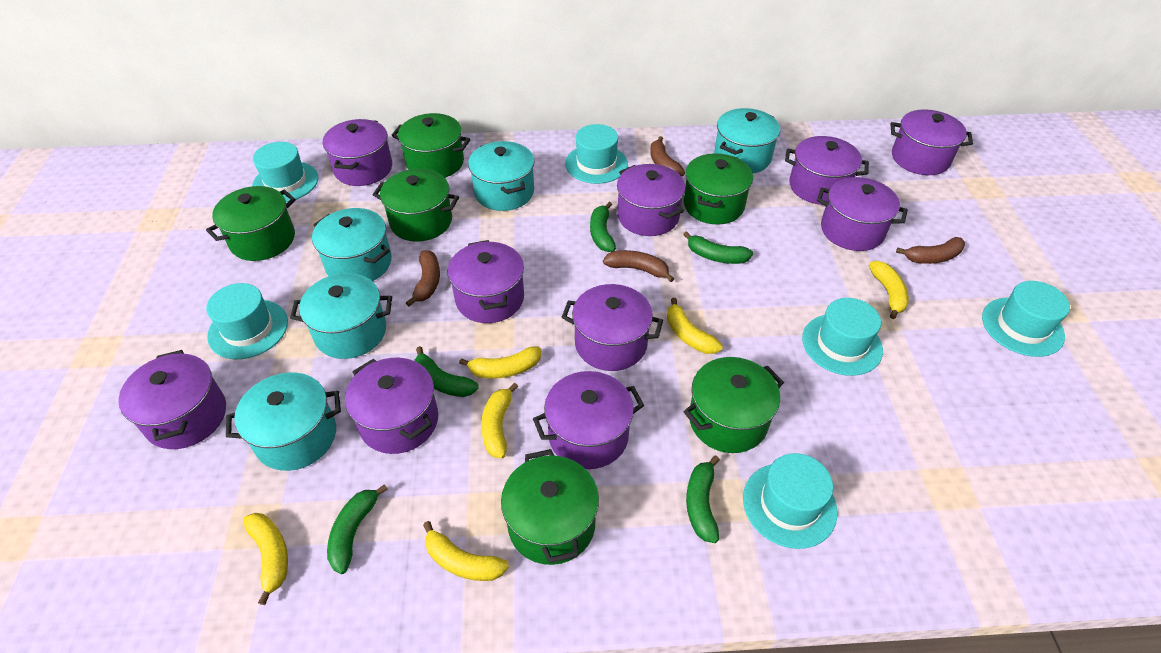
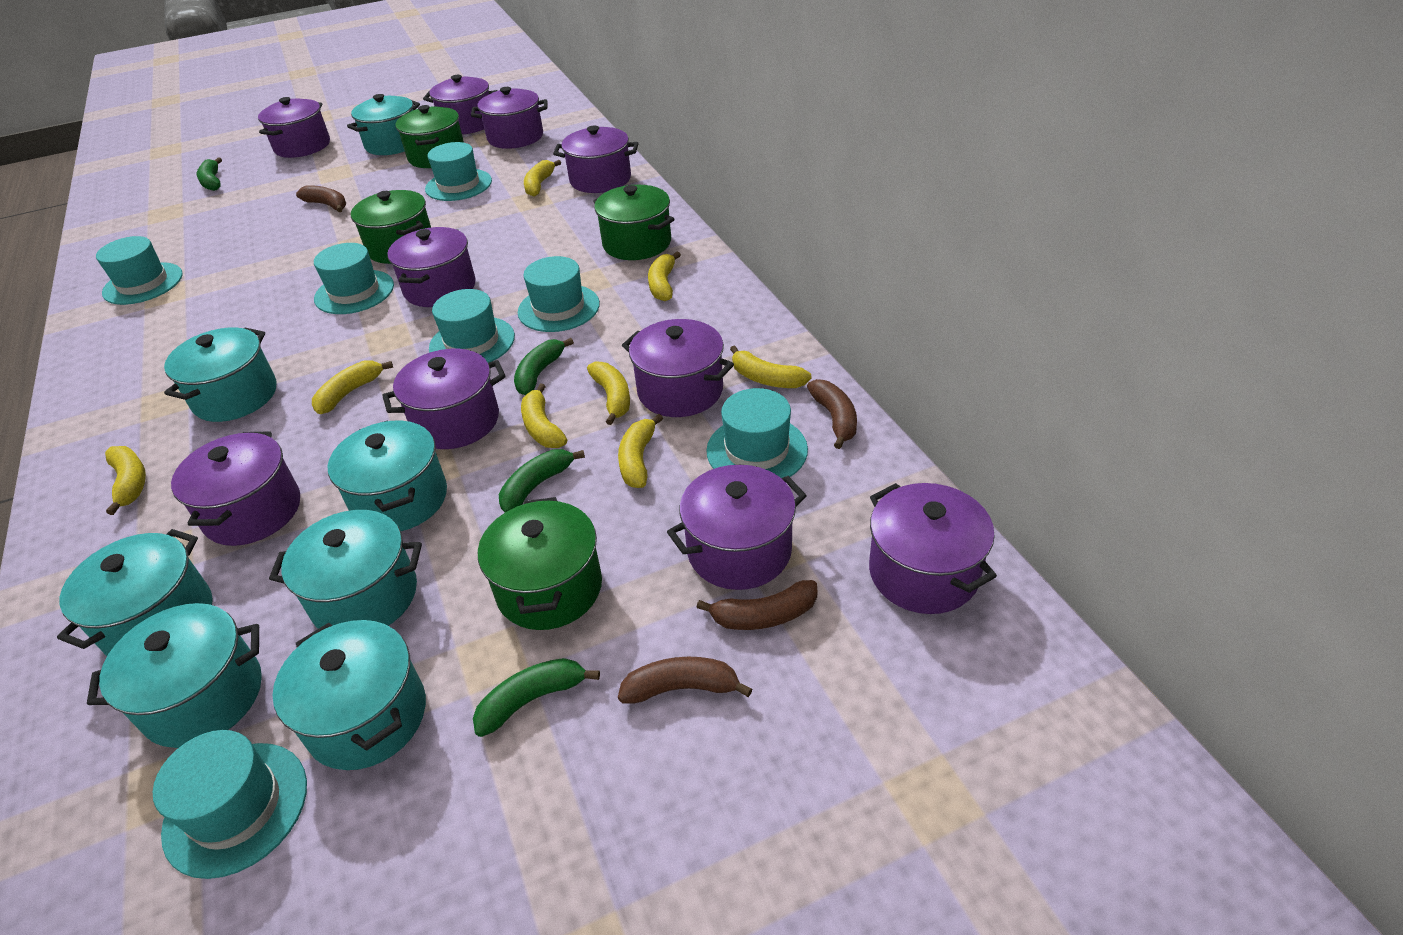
green banana: [327,484,388,574] [415,346,479,397] [590,202,616,252] [683,231,753,264] [686,455,720,543] = 5 -> [197,157,222,191] [473,658,600,737] [499,449,585,512] [514,338,574,395] = 4
green pot: [206,186,296,261] [373,169,459,242] [391,113,470,178] [501,449,599,565] [683,357,784,453] [684,153,753,225] = 6 -> [351,190,431,264] [395,105,464,168] [478,497,602,630] [593,185,674,260] = 4
turquoise hat: [206,283,288,359] [252,142,318,202] [565,124,628,184] [743,453,838,549] [802,298,883,376] [982,281,1070,357] = 6 -> [96,236,183,305] [153,730,307,879] [314,243,394,314] [425,142,492,201] [429,289,515,363] [518,256,600,332] [706,388,808,478] = 7
turquoise pot: [226,372,341,471] [290,273,392,359] [312,208,392,281] [468,141,535,211] [714,108,780,173] = 5 -> [57,529,212,656] [87,603,262,748] [164,327,276,422] [269,510,422,629] [273,620,426,770] [328,421,447,531] [347,94,420,155] = 7
yellow banana: [243,513,288,605] [423,521,509,581] [459,347,541,379] [481,383,518,458] [667,298,723,354] [869,261,909,319] = 6 -> [105,446,146,515] [312,361,393,414] [521,383,567,448] [524,160,561,197] [587,362,630,425] [618,414,663,488] [648,251,681,301] [730,345,811,388] = 8

